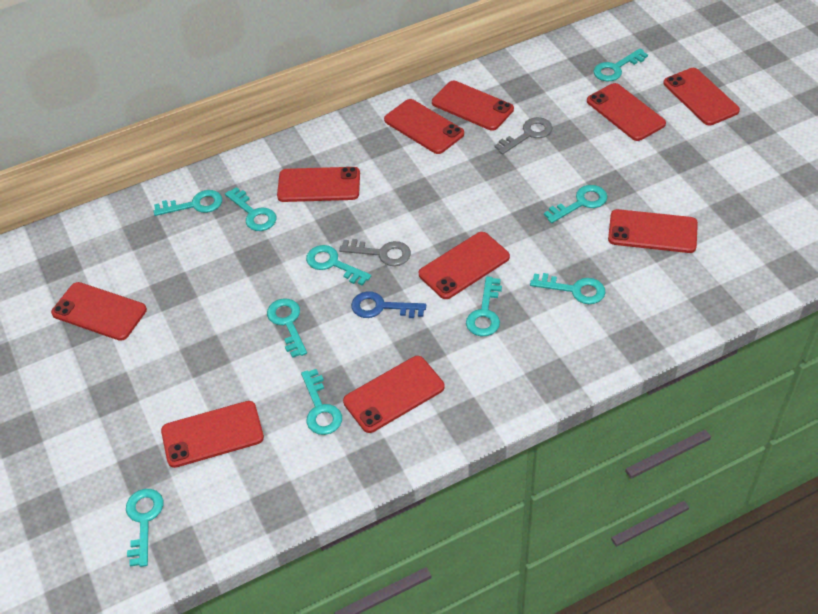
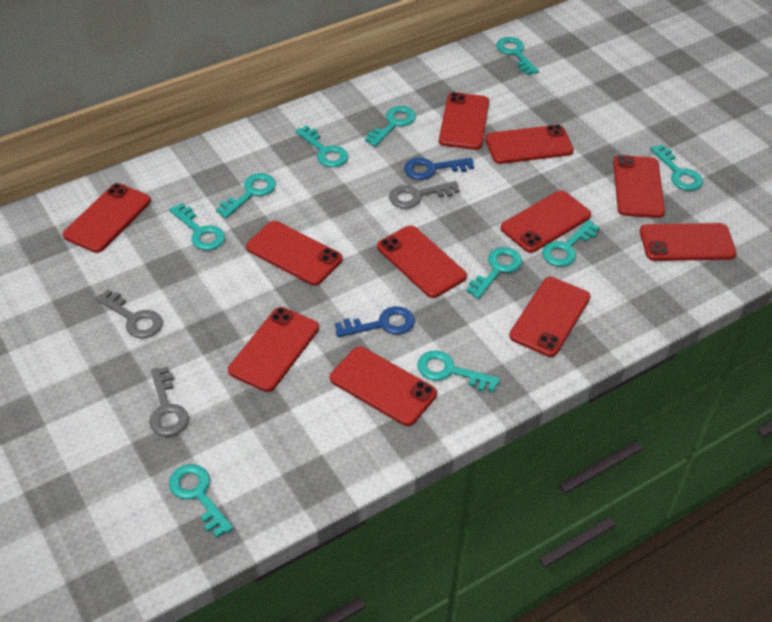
blue key: [351,291,426,318] = 1 -> [335,306,415,337] [404,158,474,180] = 2
grey key: [339,239,411,266] [495,117,553,155] = 2 -> [95,289,163,338] [149,366,189,437] [389,181,460,209] = 3
red phone: [51,282,147,341] [161,401,264,468] [277,167,360,202] [343,356,445,433] [384,99,464,154] [419,232,510,299] [432,81,514,131] [587,83,666,141] [608,209,698,253] [663,68,740,125] = 10 -> [63,183,151,253] [228,307,319,392] [246,221,342,286] [330,346,437,426] [377,225,467,298] [439,92,489,150] [485,125,574,164] [501,190,591,253] [509,277,591,357] [613,155,665,218] [640,223,737,261] = 11

